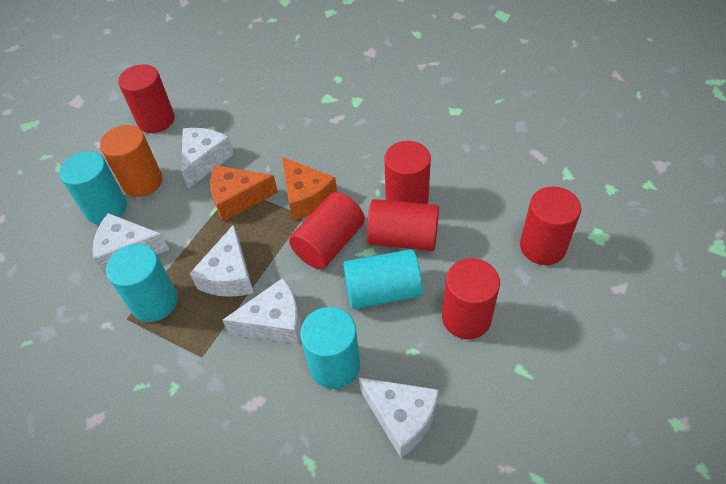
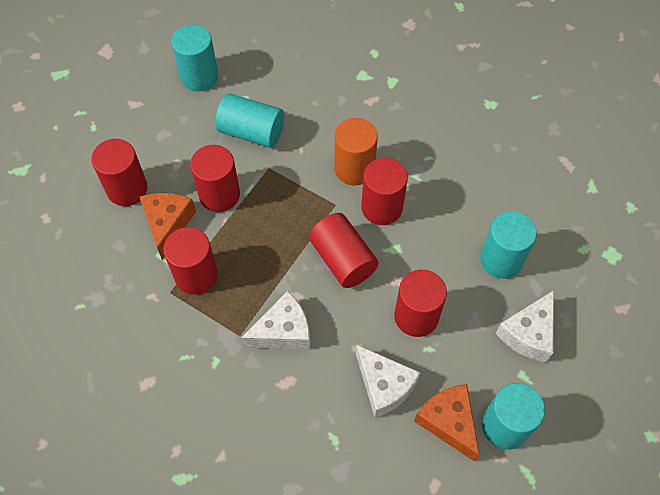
white cheese: [93,213,169,274] [181,128,234,189] [190,224,254,297] [222,278,301,344] [359,378,439,458] = 5 -> [241,291,310,349] [356,345,421,418] [496,290,554,362] = 3

